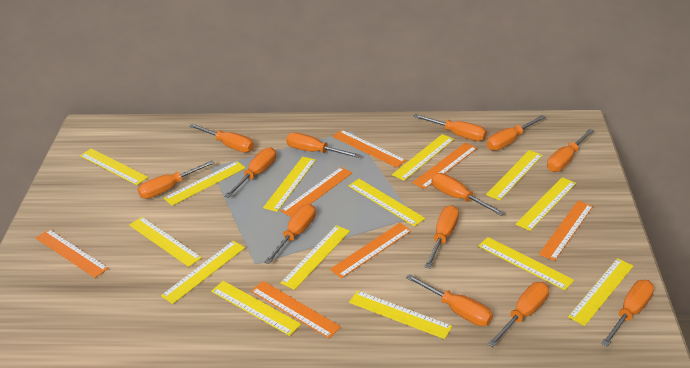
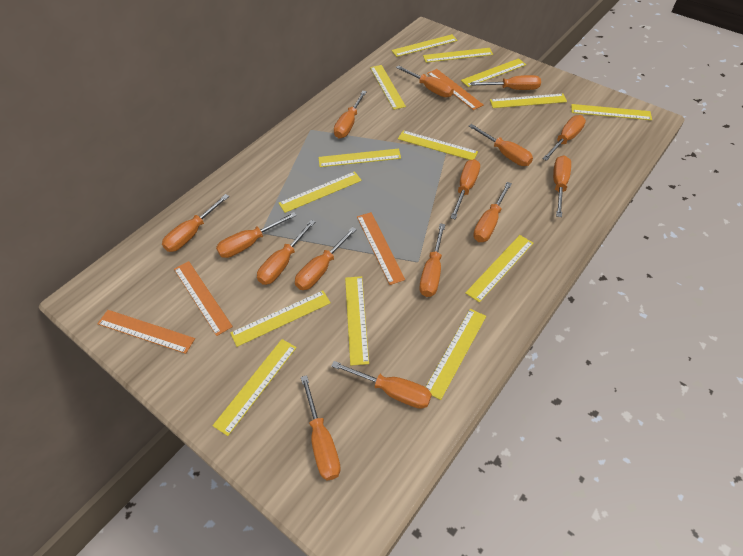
orange ruler: [36,229,109,278] [251,281,341,338] [281,167,352,217] [330,223,412,278] [332,130,406,168] [412,142,477,189] [539,201,593,261] = 7 -> [97,310,195,354] [174,261,233,336] [357,212,405,285] [427,69,483,110] = 4
orange screwdriver: [138,160,215,199] [189,124,254,152] [224,147,276,198] [264,204,316,264] [286,133,360,158] [406,274,493,326] [413,114,487,141] [425,205,459,268] [431,173,505,216] [487,115,546,151] [488,282,549,347] [547,129,594,172] [601,280,654,346] = 13 -> [162,194,229,252] [216,212,297,258] [257,220,315,285] [295,227,357,290] [301,375,341,481] [331,361,432,409] [334,91,367,138] [396,65,454,97] [419,224,445,297] [450,159,480,219] [469,124,533,166] [470,75,541,90] [473,182,512,242] [543,115,586,161] [553,155,571,217] = 15

